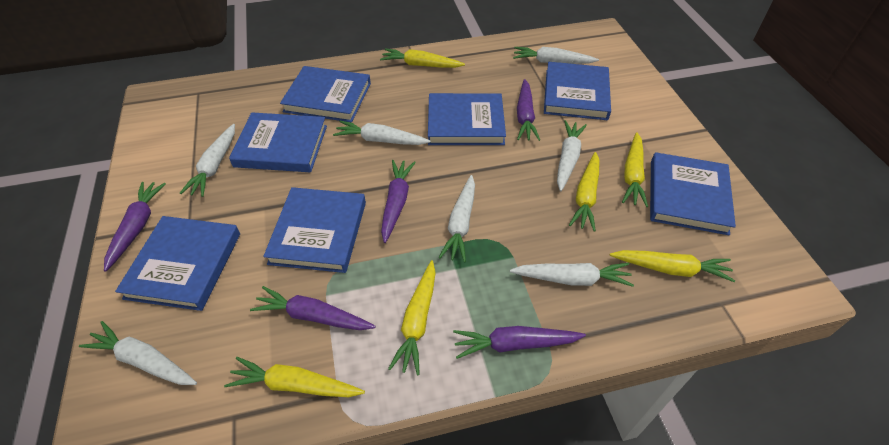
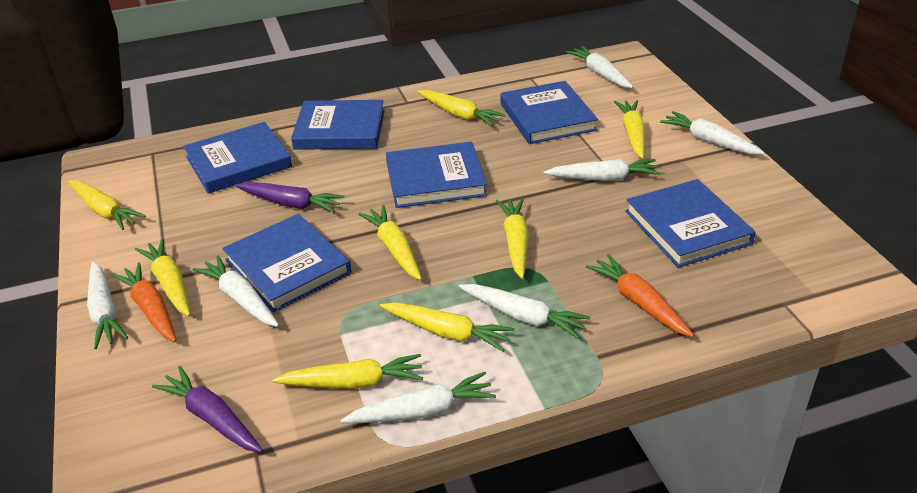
blue book: [115,216,240,311] [229,112,327,172] [263,187,366,273] [280,66,371,122] [428,93,506,145] [544,62,611,120] [650,152,736,235] = 7 -> [183,122,292,194] [222,214,351,312] [291,100,385,150] [386,142,487,208] [500,81,598,144] [625,179,756,268] = 6
orange carrot: none = 0 -> [111,262,176,342] [586,254,694,337] = 2
purple carrot: [104,182,166,272] [250,286,375,330] [381,160,416,243] [453,326,586,359] [517,79,540,141] = 5 -> [152,366,263,453] [235,182,345,213] = 2
yellow carrot: [224,357,365,397] [380,48,465,68] [388,260,436,375] [569,152,600,232] [610,250,735,282] [622,132,648,207] = 6 -> [68,180,146,230] [135,238,190,316] [272,354,423,389] [358,205,422,281] [380,302,514,352] [417,90,506,126] [496,198,529,279] [614,100,645,159] = 8

